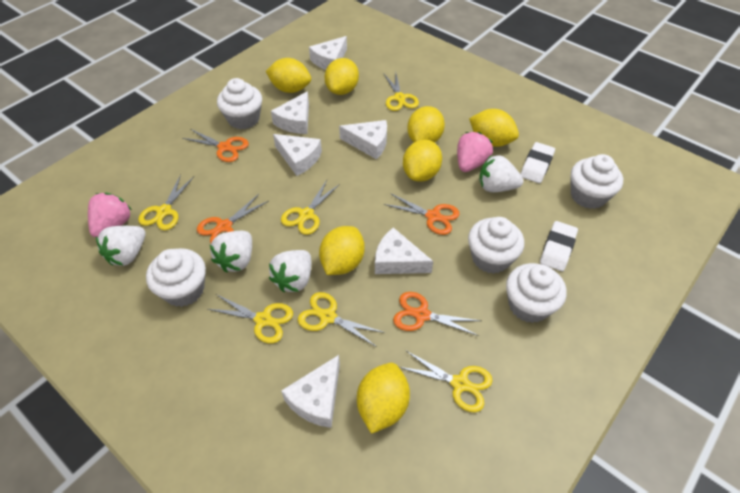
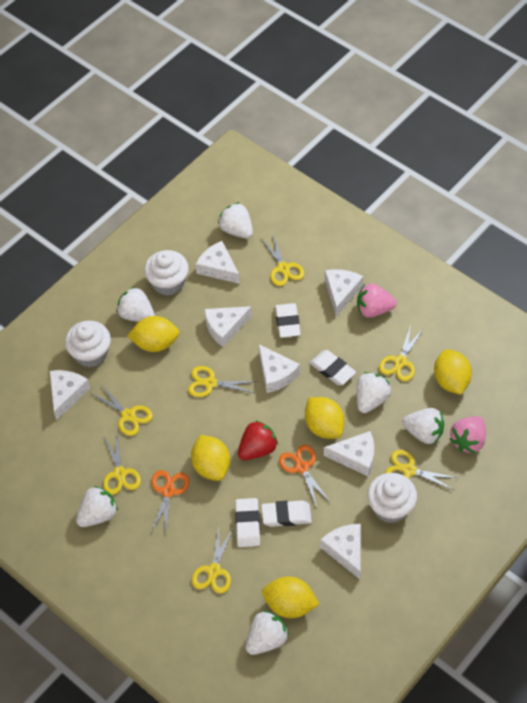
orange scissors: [182,129,249,162] [197,194,269,243] [384,193,460,235] [393,292,481,336] = 4 -> [151,470,189,533] [279,445,330,508] = 2
red strawberry: none = 0 -> [238,420,278,460] = 1
white cheese: [271,91,309,134] [273,134,322,176] [281,355,340,428] [309,36,347,70] [339,120,387,159] [375,227,433,274] = 6 -> [50,370,90,421] [196,241,240,284] [204,306,252,347] [258,344,300,393] [320,524,361,579] [324,431,374,476] [325,269,364,316] = 7
white cupcake: [146,248,206,307] [217,78,262,129] [468,217,524,274] [506,263,567,323] [571,154,623,209] = 5 -> [65,321,111,367] [144,250,189,296] [367,473,417,523] = 3
white eraser: [520,142,555,183] [540,221,578,271] = 2 -> [235,498,260,547] [261,500,312,527] [275,303,301,338] [310,350,356,385] = 4
white strawberry: [96,226,145,266] [210,231,252,273] [269,250,311,292] [479,155,523,192] = 4 -> [76,486,118,527] [117,287,155,322] [218,202,253,239] [246,610,289,655] [356,372,391,413] [402,408,444,444] = 6
yellow lemon: [266,58,311,93] [319,226,365,275] [324,58,359,95] [357,363,410,434] [403,140,442,182] [407,106,445,143] [469,109,519,147] = 7 -> [127,316,180,352] [191,435,230,481] [262,576,319,618] [305,397,345,439] [434,349,472,395] = 5
yellow scissors: [138,174,194,230] [208,294,293,343] [281,180,340,235] [298,292,385,347] [383,73,419,111] [399,351,493,412] = 6 -> [90,384,153,436] [103,432,141,495] [188,366,258,397] [192,526,233,594] [261,234,304,286] [379,324,424,381] [385,450,458,490] = 7

